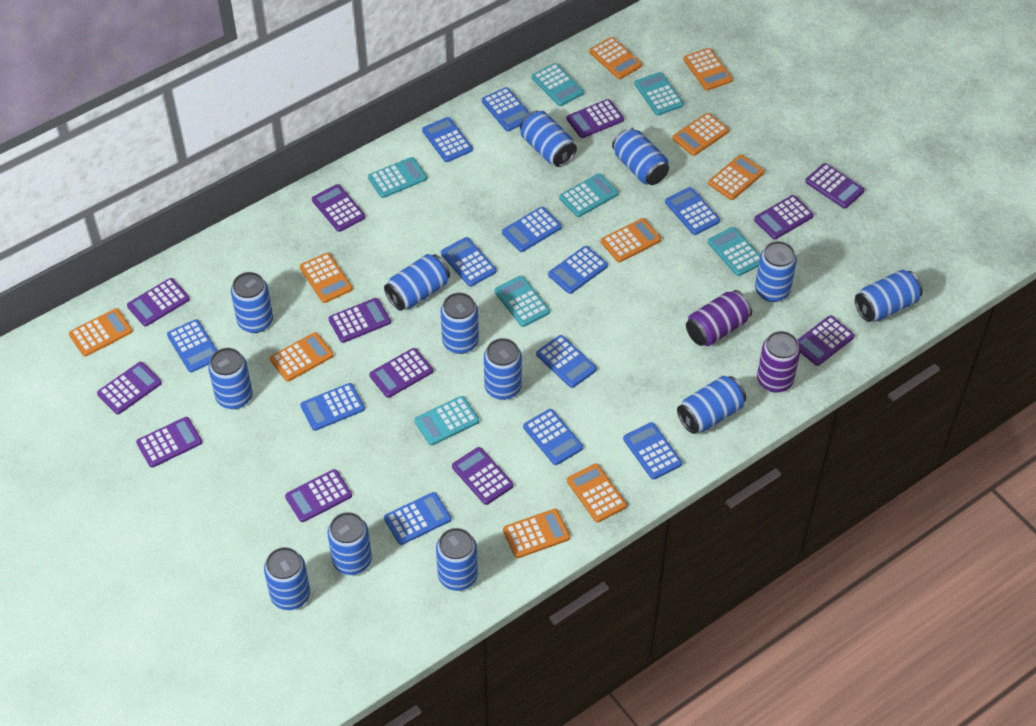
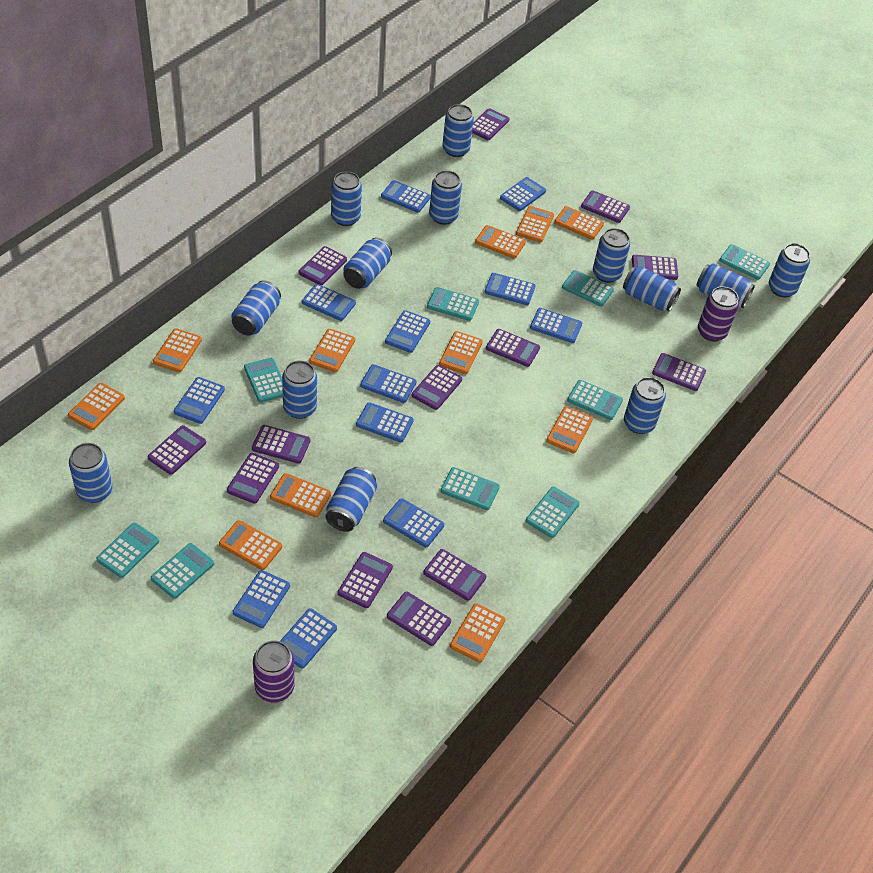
orange calculator: [69,308,133,357] [270,332,333,382] [300,253,352,303] [503,509,570,558] [567,464,627,522] [589,37,642,79] [601,218,661,262] [672,113,729,156] [684,48,733,91] [708,155,764,200] = 10 -> [68,383,125,430] [153,329,202,372] [219,520,282,570] [270,473,331,518] [309,329,355,372] [439,331,483,374] [450,603,505,663] [475,225,526,259] [516,206,554,242] [546,406,593,453] [554,206,604,240] = 11
purple calculator: [97,362,162,414] [127,278,190,326] [136,417,202,468] [285,469,352,522] [312,184,365,232] [329,298,391,343] [369,348,433,398] [452,447,513,505] [567,99,624,138] [754,195,814,239] [797,315,855,366] [805,163,864,209] = 12 -> [148,425,206,475] [227,453,279,504] [252,425,310,464] [299,246,347,285] [338,552,393,608] [387,592,451,646] [412,365,462,410] [423,549,486,601] [472,108,510,140] [486,329,540,367] [581,190,630,223] [632,255,678,280] [652,353,706,391] = 13
turquoise calculator: [368,157,427,198] [414,396,479,446] [494,276,550,327] [532,63,584,106] [559,173,618,217] [634,72,684,116] [708,227,760,276] = 7 -> [96,523,159,578] [151,543,214,599] [244,358,283,402] [427,287,479,321] [440,467,500,510] [526,487,580,538] [562,270,614,307] [567,380,623,420] [719,244,770,280] = 9

